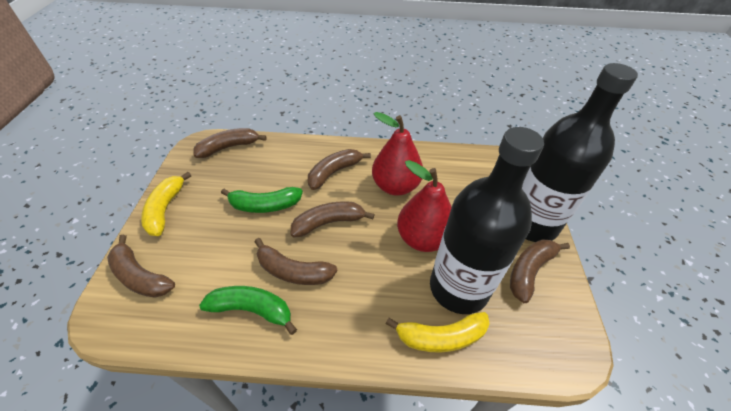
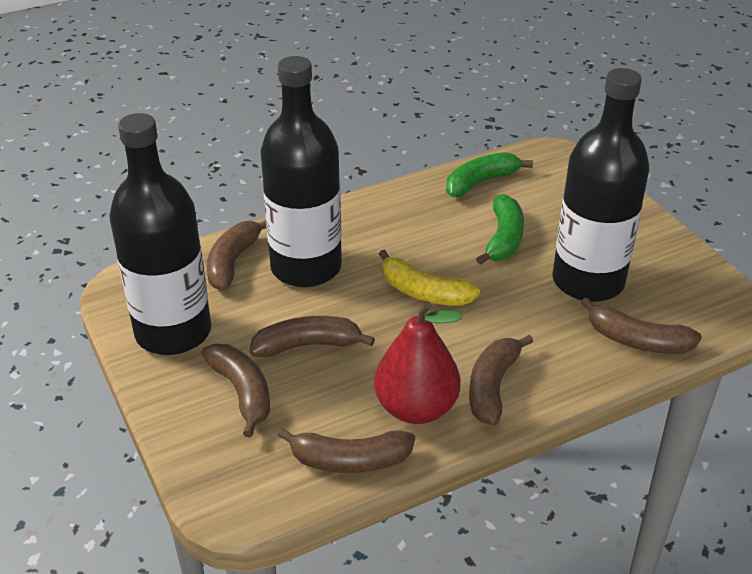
black bottle: [430,127,544,314] [522,63,638,242] = 2 -> [109,113,211,355] [260,56,342,287] [552,68,649,302] = 3
red pear: [372,112,423,196] [397,160,452,252] = 2 -> [374,301,462,424] = 1
yellow banana: [141,172,191,236] [386,312,490,353] = 2 -> [379,249,480,306] = 1

